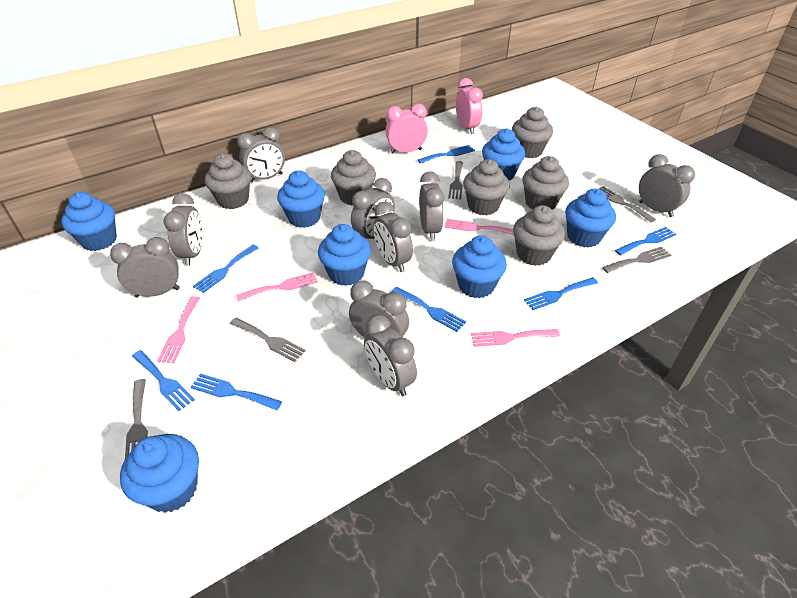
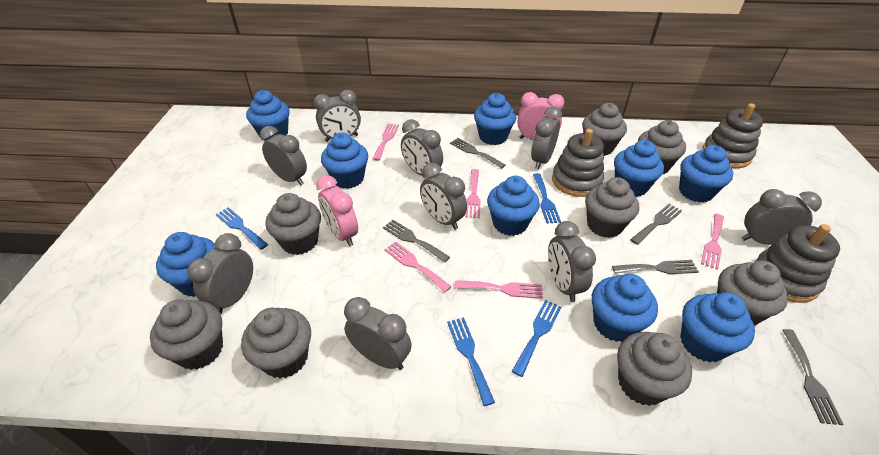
blue cupcake: [61,192,117,251] [120,434,199,513] [277,170,325,228] [318,224,371,286] [452,235,507,298] [482,128,525,180] [565,189,616,247] = 7 -> [156,232,216,297] [246,90,290,141] [321,133,368,189] [474,93,516,145] [487,176,540,236] [592,274,658,342] [614,140,664,197] [679,145,733,203] [680,292,755,362] = 9
blue fork: [132,350,195,411] [191,374,282,410] [193,245,258,293] [392,287,466,332] [418,145,475,164] [524,277,598,310] [615,227,676,255] = 7 -> [215,207,268,250] [447,317,495,406] [512,300,561,377] [533,173,561,224] = 4
grey cupcake: [205,153,251,209] [331,150,376,206] [463,159,509,215] [512,107,553,158] [513,205,565,266] [522,156,569,210] = 6 -> [150,299,223,370] [241,308,311,378] [265,193,321,255] [582,103,627,156] [585,177,639,238] [617,332,692,406] [638,120,686,174] [717,261,788,326] = 8
grey stacking toy: none = 0 -> [552,129,604,197] [702,103,763,168] [755,224,840,303] = 3
pink fork: [157,296,200,363] [236,272,318,301] [445,219,514,235] [471,329,560,347] = 4 -> [373,123,399,161] [384,241,452,292] [455,280,543,299] [465,169,481,218] [701,214,724,270] = 5

